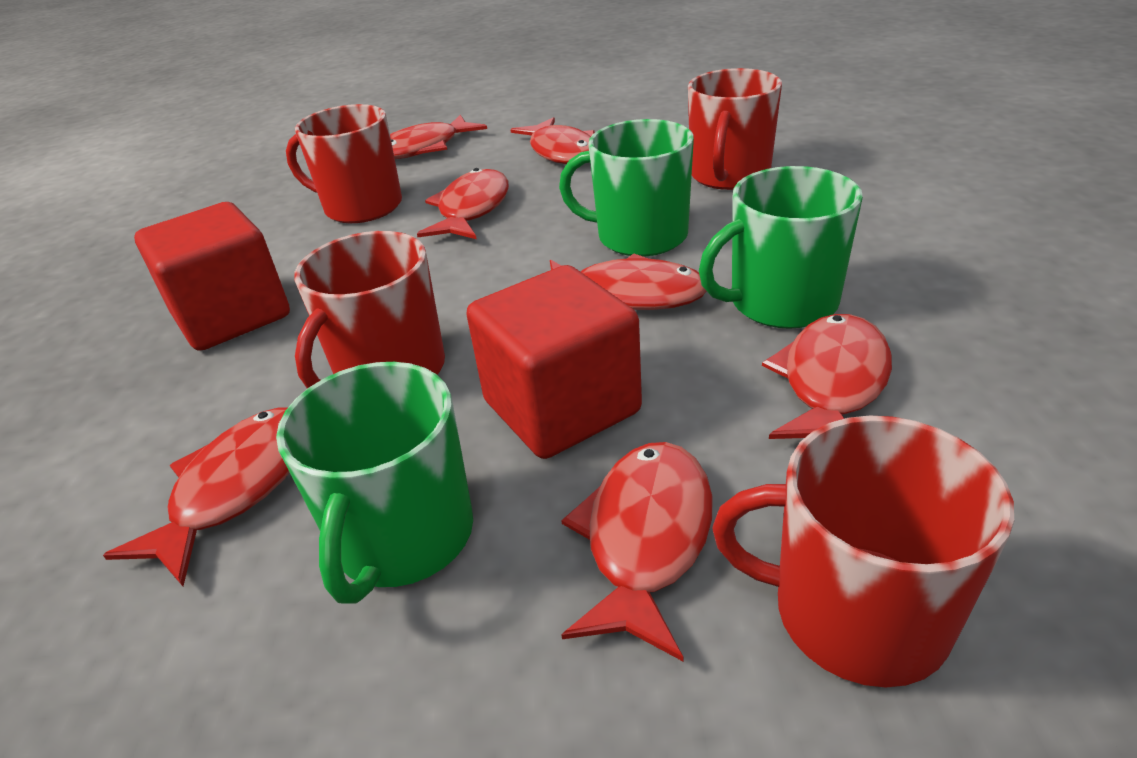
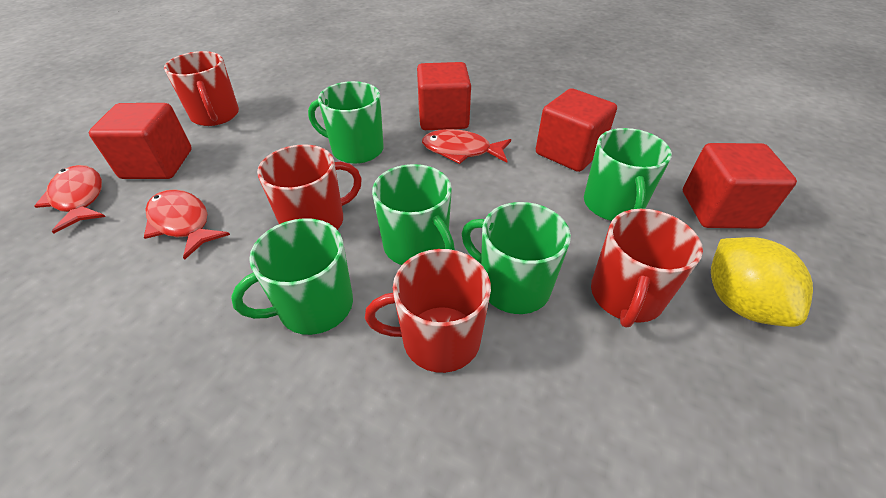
green mug: [276,362,473,604] [559,119,694,256] [699,166,863,329] = 3 -> [231,218,353,335] [308,81,384,164] [372,164,455,265] [462,202,571,314] [584,128,672,221] = 5
red cube: [134,202,290,351] [466,265,642,459] = 2 -> [89,103,192,179] [417,62,471,130] [536,88,617,172] [683,143,797,229] = 4
red fish: [103,407,290,586] [390,115,487,159] [417,168,509,239] [510,117,595,164] [550,254,706,310] [561,442,713,662] [762,314,892,439] = 7 -> [35,165,106,234] [144,189,230,260] [422,129,511,164] = 3
yellow lemon: none = 0 -> [711,237,813,327] = 1

